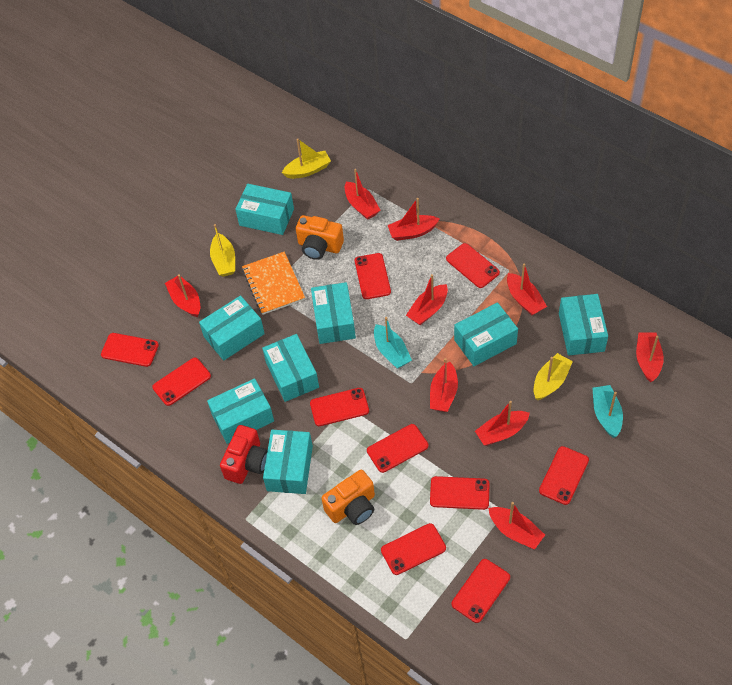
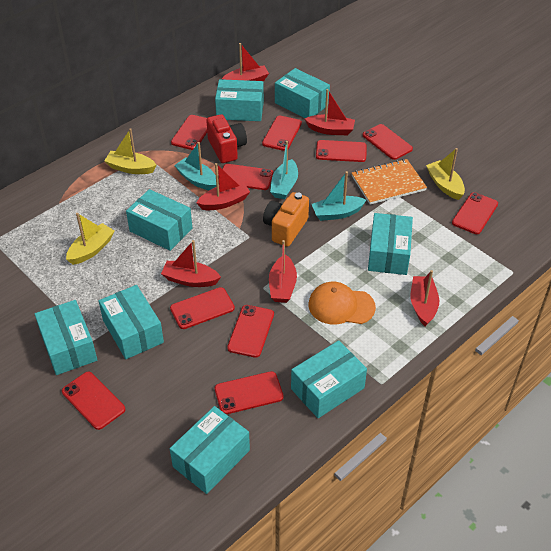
orange camera: [296,215,344,260] [321,470,375,525] = 2 -> [263,192,309,247] = 1
orange cap: none = 0 -> [309,282,376,325] = 1
red boat: [165,274,200,317] [345,169,381,220] [388,198,439,241] [406,274,448,325] [430,358,458,412] [475,401,530,446] [488,502,545,550] [507,263,547,315] [636,333,664,383] = 9 -> [161,240,221,287] [197,163,250,210] [222,43,269,81] [269,240,297,303] [305,89,355,135] [411,270,439,326] = 6
turquoise boat: [374,317,412,369] [593,385,623,438] = 2 -> [174,142,216,190] [270,141,298,199] [312,171,366,221] = 3

